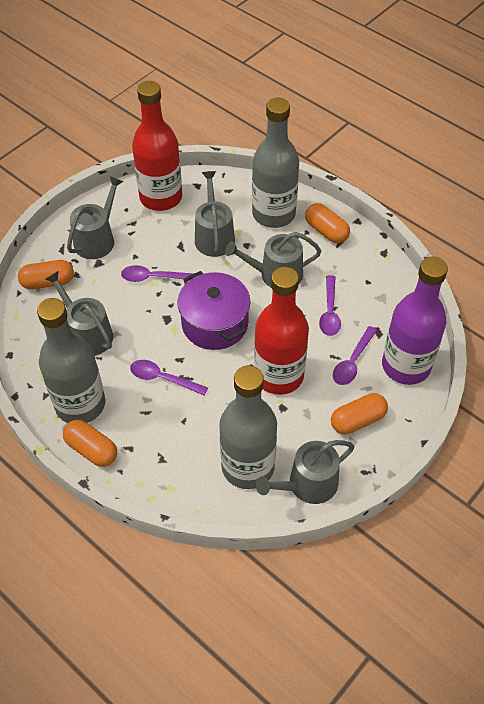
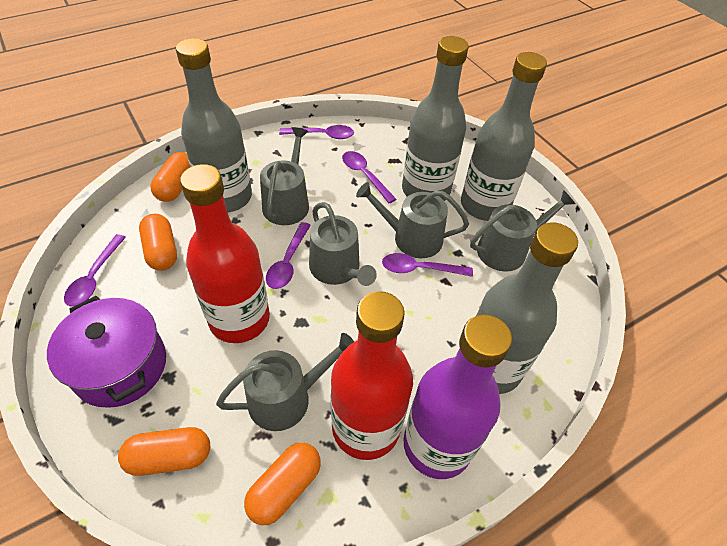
grey bottle: [37,298,105,423] [219,365,277,489] [252,98,299,228] = 3 -> [176,38,252,213] [402,36,469,201] [461,52,547,221] [476,222,578,394] = 4
purple spoon: [121,265,194,282] [130,360,208,396] [319,275,341,336] [333,326,377,385] = 4 -> [64,234,126,306] [266,222,311,289] [279,125,354,139] [342,151,396,203] [382,253,473,277] = 5

